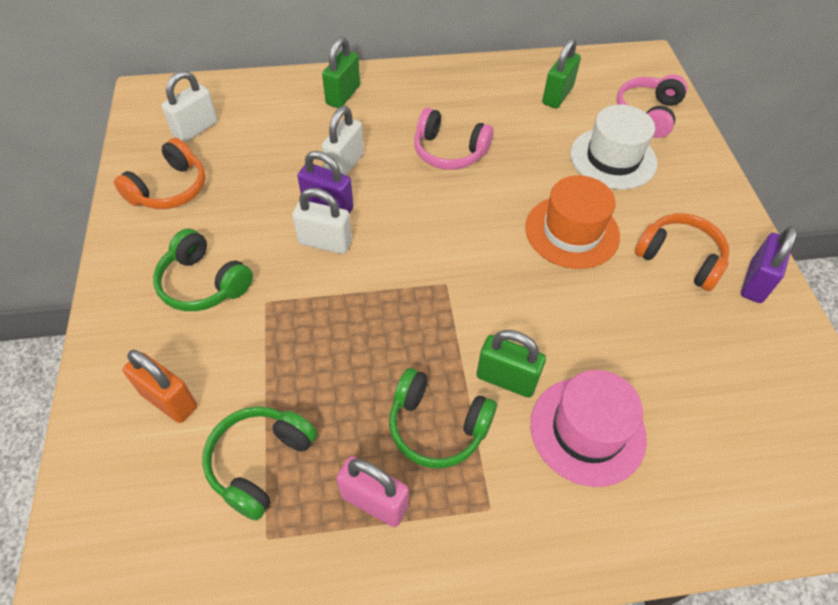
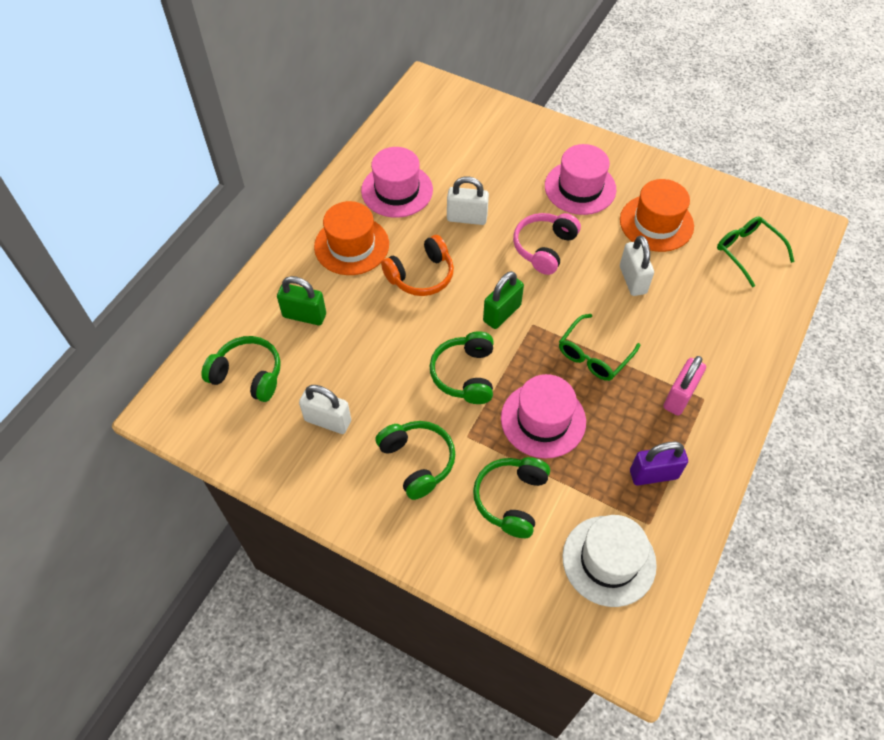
green glasses: none = 0 -> [559,314,640,381] [717,216,795,287] = 2
green headphones: [153,229,253,311] [202,406,317,521] [389,368,497,468] = 3 -> [201,336,281,402] [375,421,455,500] [430,331,493,404] [473,457,550,538] = 4
green padlock: [322,37,360,108] [476,330,546,398] [542,38,581,109] = 3 -> [277,276,326,325] [483,271,524,329] = 2
orange hat: [525,175,620,269] = 1 -> [314,201,389,275] [620,179,694,252] = 2
orange headphones: [114,138,206,209] [635,213,729,291] = 2 -> [381,235,454,296] = 1
orange padlock: [123,350,197,423] = 1 -> none = 0
pink hat: [530,370,647,487] = 1 -> [361,147,433,218] [501,374,586,458] [545,144,616,215] = 3
pink headphones: [414,108,493,170] [616,74,688,138] = 2 -> [513,213,581,275] = 1
purple padlock: [297,151,354,214] [741,226,797,303] = 2 -> [630,441,688,486] = 1

